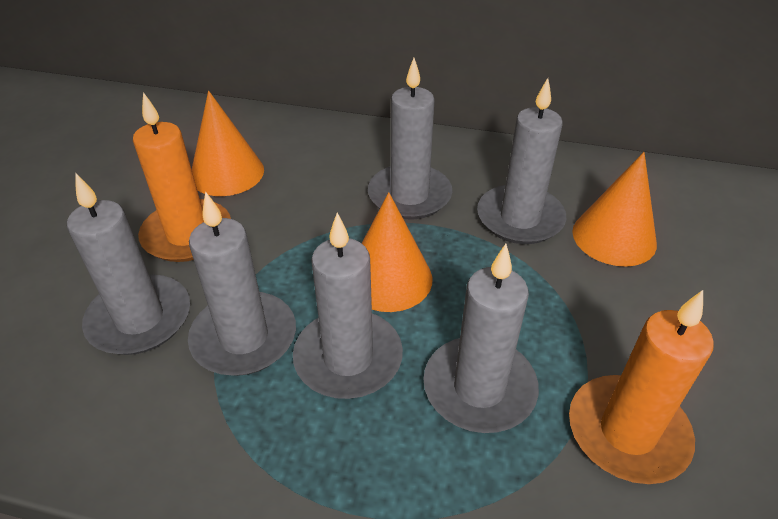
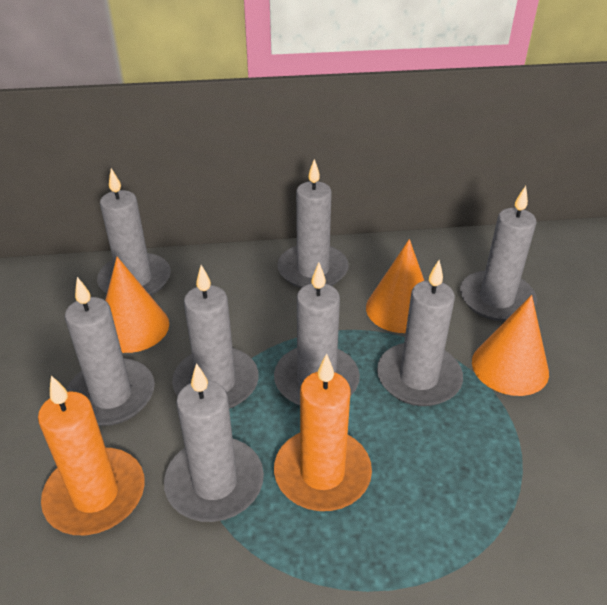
grey candle: [67,173,190,355] [188,191,296,376] [293,213,403,399] [368,58,452,219] [423,244,539,433] [477,78,566,244] = 6 -> [65,277,155,426] [97,168,171,296] [164,363,264,522] [172,265,259,409] [274,263,360,406] [277,159,349,288] [377,260,463,406] [460,186,537,321] = 8

